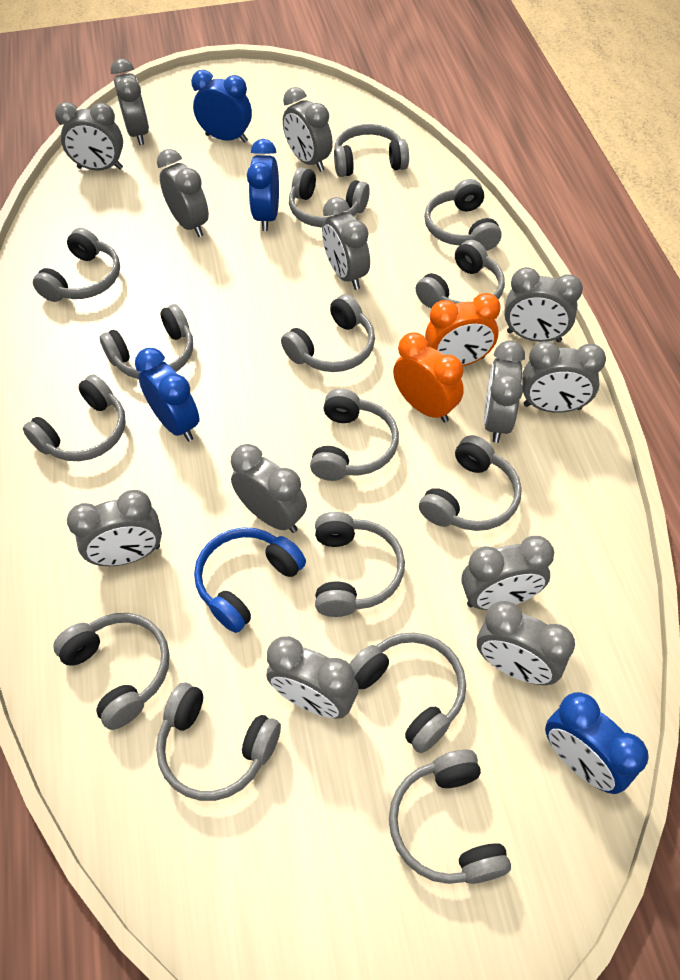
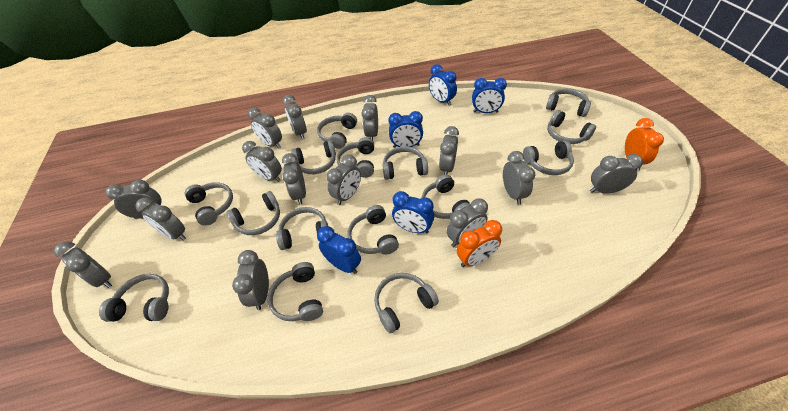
blue clock: [135,348,199,441] [191,70,252,143] [247,139,279,231] [545,692,649,794] = 4 -> [317,226,361,274] [388,111,423,148] [392,191,434,234] [429,64,457,106] [472,78,507,113] = 5
blue headphones: [194,527,306,633] = 1 -> none = 0
grey clock: [55,102,123,171] [67,490,162,566] [111,59,149,145] [157,149,209,237] [231,444,307,533] [267,636,359,719] [283,87,333,172] [322,197,370,290] [461,536,554,610] [477,601,575,685] [484,341,525,443] [504,267,583,342] [522,341,606,413] = 13 -> [54,241,112,288] [105,180,162,219] [135,197,186,241] [232,250,269,310] [242,141,282,182] [248,108,282,148] [282,95,307,140] [282,153,306,205] [326,155,361,205] [362,95,378,140] [439,126,459,175] [447,198,488,247] [503,151,535,204] [590,154,643,194] = 14

